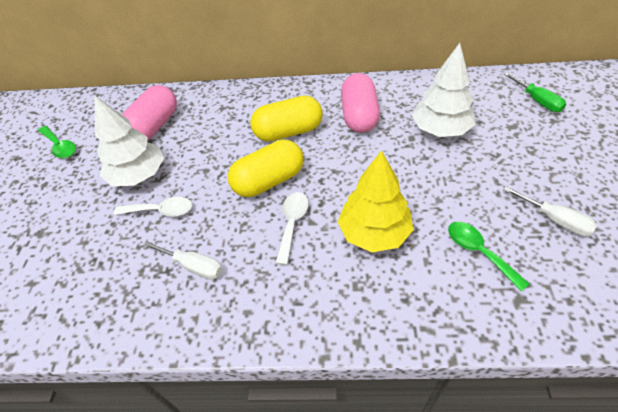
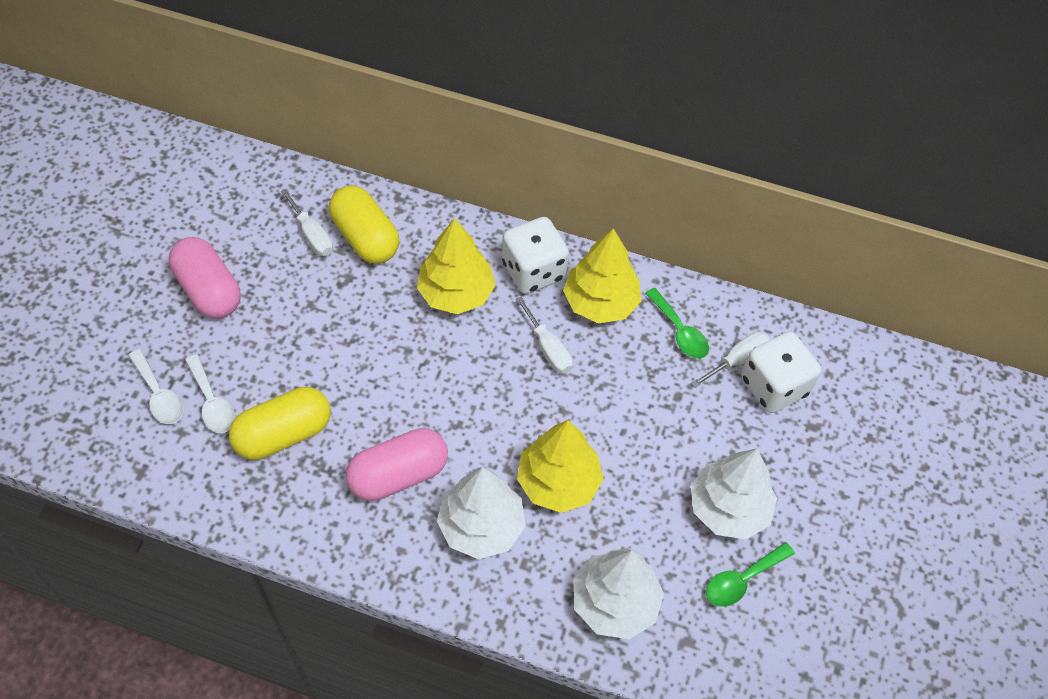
green screwdriver: [504,73,566,112] = 1 -> none = 0
white dice: none = 0 -> [502,217,569,294] [741,332,821,413] = 2
white screwdriver: [143,241,222,280] [503,186,597,236] = 2 -> [281,189,333,256] [516,297,573,374] [691,331,770,388] = 3
white tree: [94,95,164,186] [412,43,476,137] = 2 -> [437,467,526,559] [573,548,664,639] [691,448,777,540] = 3
yellow tree: [338,150,414,252] = 1 -> [417,218,496,314] [517,420,604,513] [563,228,641,324] = 3

